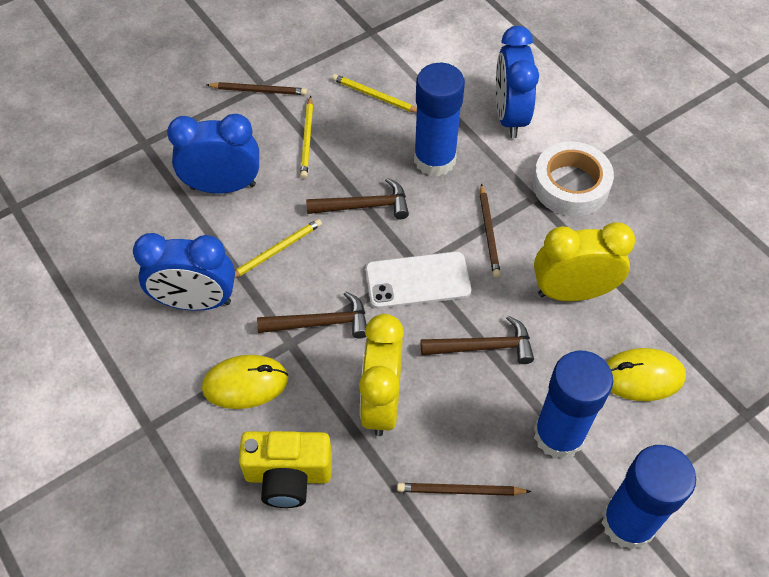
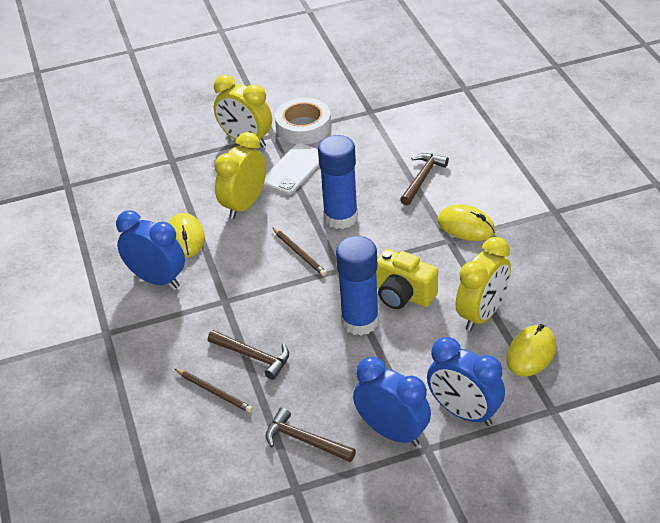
blue glue stick: [414,63,465,177] [534,351,613,459] [601,445,696,550] = 3 -> [318,135,358,229] [336,236,379,336] = 2
brown pencil: [206,82,307,95] [397,483,531,496] [480,183,501,277] = 3 -> [175,369,253,413] [272,227,327,276] = 2
yellow clock: [359,314,404,436] [534,222,635,301] = 2 -> [214,75,272,148] [214,132,266,219] [456,237,511,331] = 3
yellow mouse: [202,355,288,409] [606,348,686,401] = 2 -> [168,213,205,258] [437,205,495,241] [507,324,556,377] = 3
yellow pencil: [235,219,322,278] [300,96,313,178] [332,74,417,113] = 3 -> none = 0

